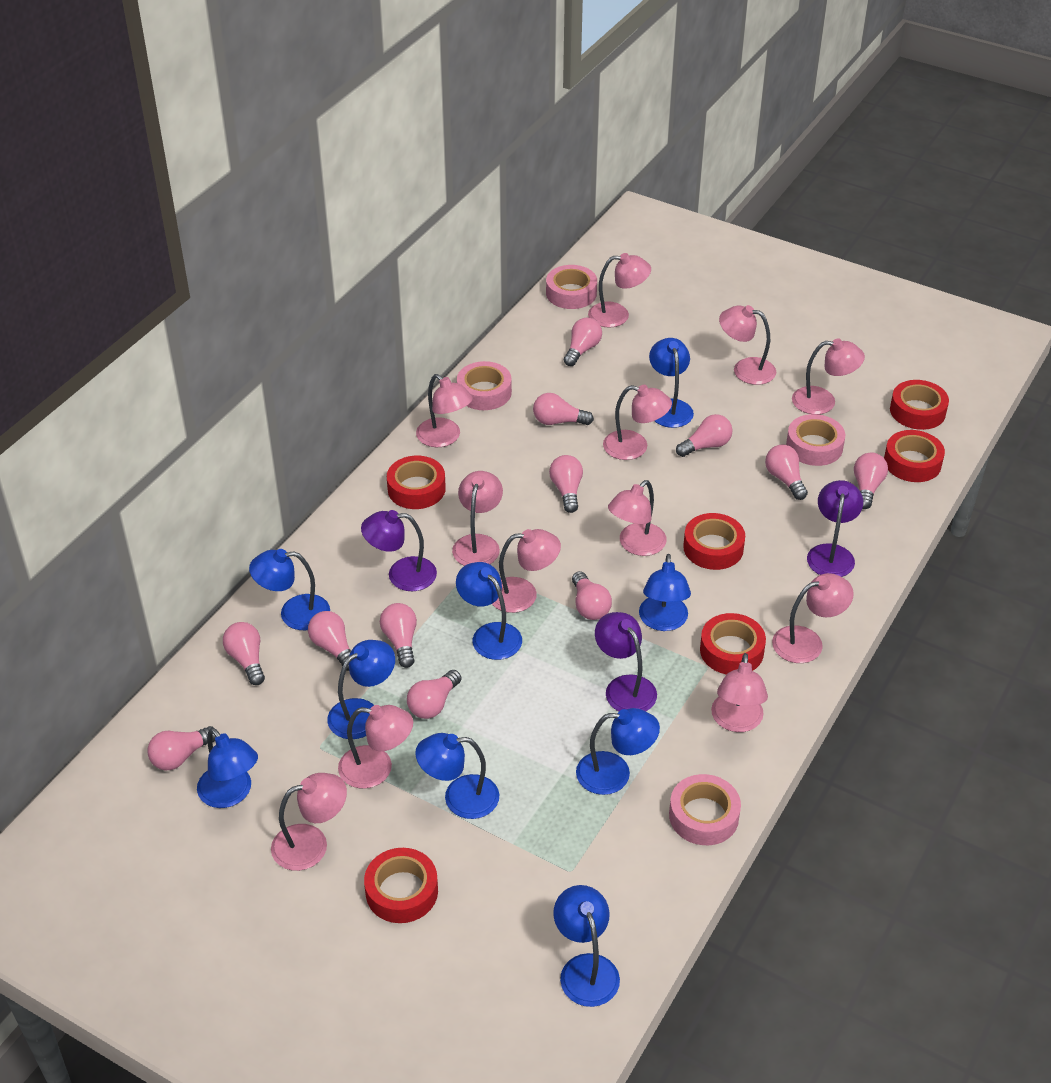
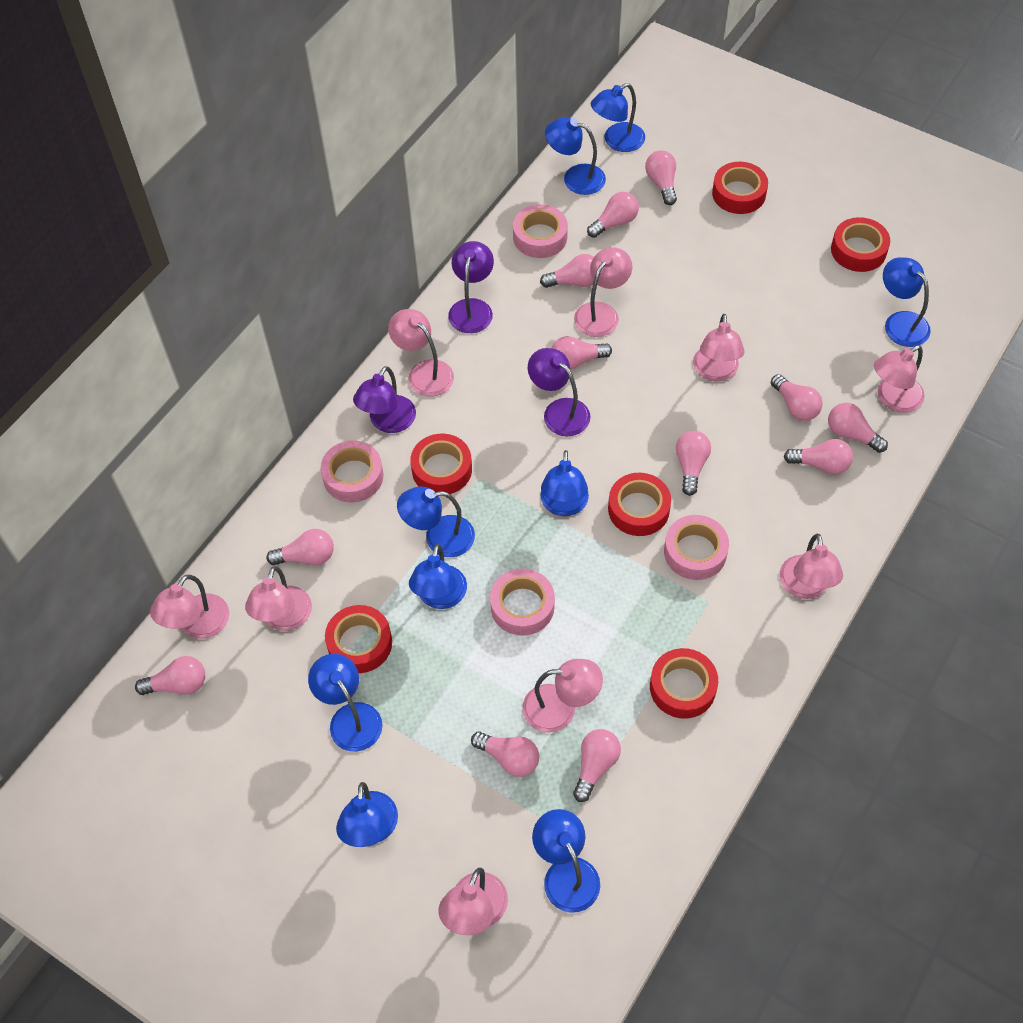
pink lamp: [271,773,347,871] [338,705,413,789] [416,374,473,447] [452,471,503,566] [492,529,561,613] [588,253,651,328] [603,385,672,460] [608,480,667,556] [711,653,768,732] [719,305,776,385] [772,573,854,663] [792,338,865,415] = 12 -> [150,575,229,639] [245,566,312,631] [388,309,454,397] [438,868,508,935] [522,659,603,733] [574,247,632,337] [693,314,745,382] [780,534,843,599] [874,345,925,413] = 9

